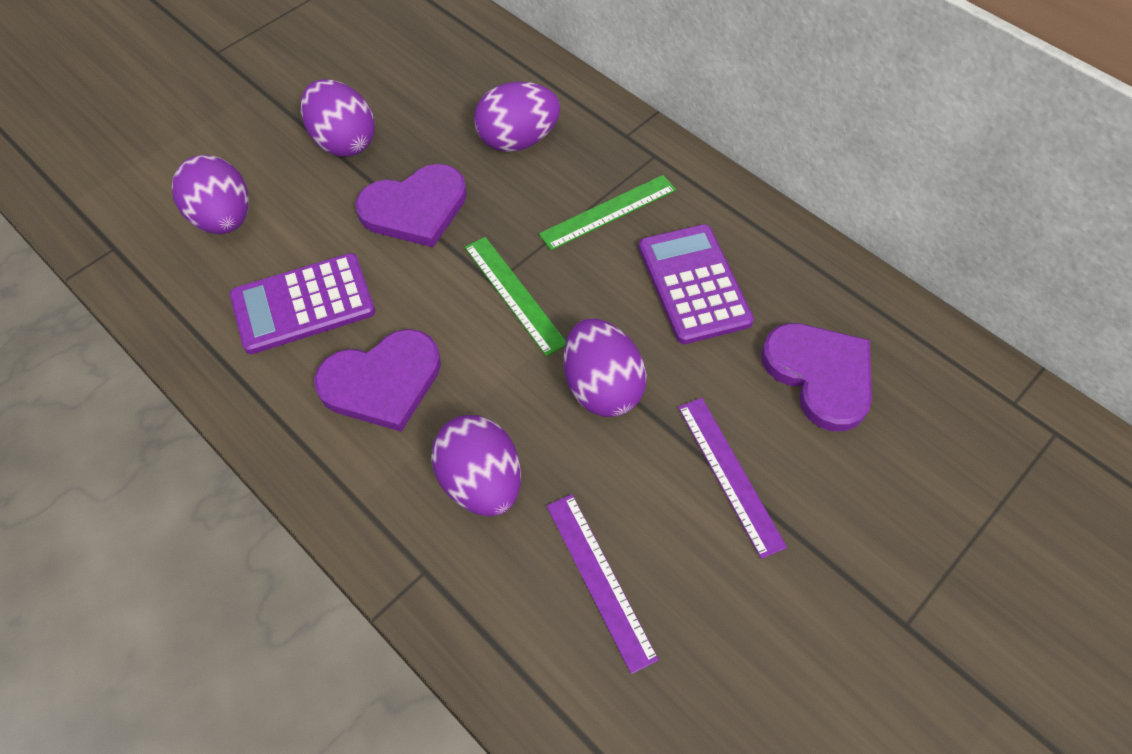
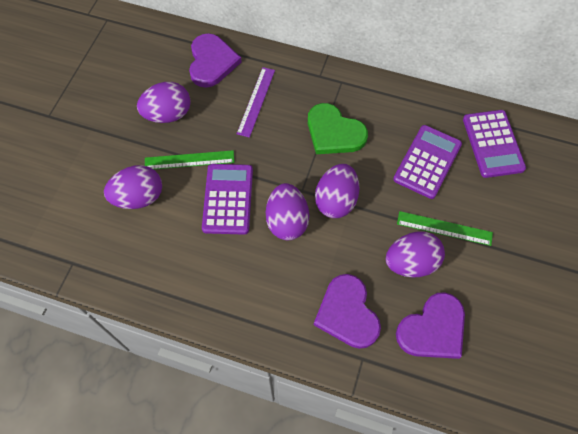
green heart: none = 0 -> [308,103,368,154] = 1
purple calculator: [230,253,375,354] [639,224,754,344] = 2 -> [202,164,253,235] [393,125,462,199] [463,110,526,178] = 3
purple ruler: [547,494,659,674] [678,398,787,559] = 2 -> [237,67,275,138] = 1

